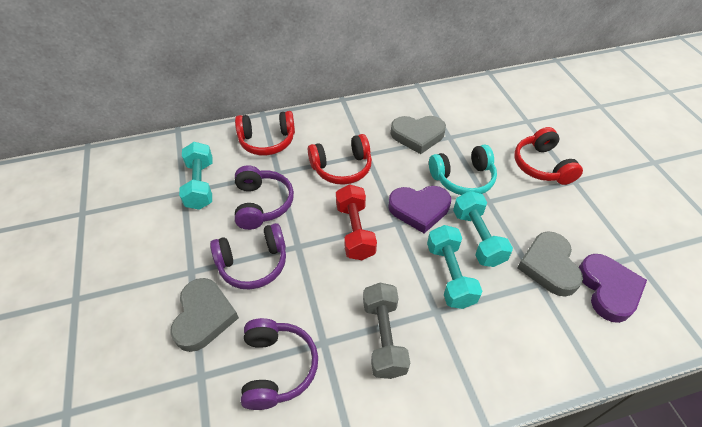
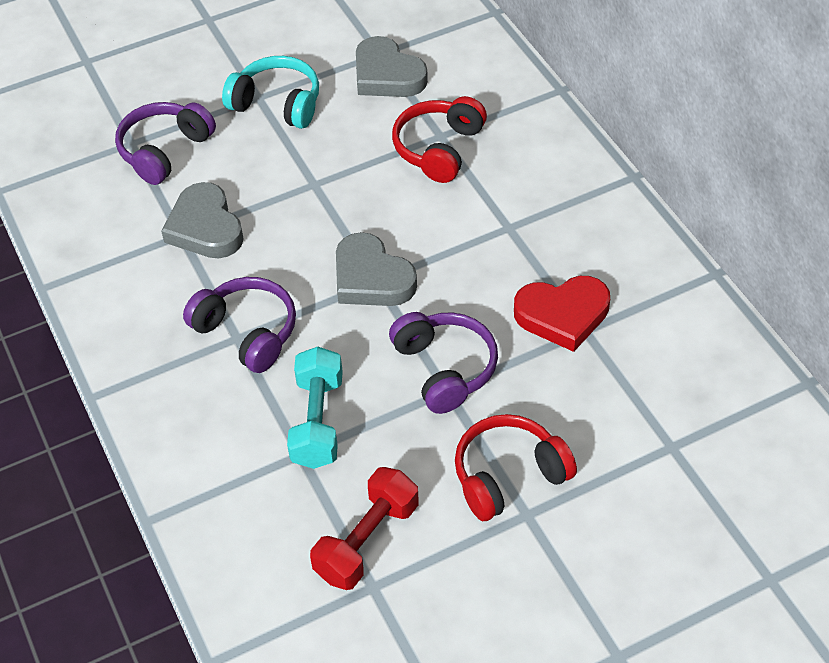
grey dumbbell: [363,283,410,379] = 1 -> none = 0
purple heart: [388,186,451,233] [579,254,647,323] = 2 -> none = 0
red headphones: [235,111,295,155] [308,134,372,185] [514,127,583,185] = 3 -> [392,96,487,183] [455,414,577,521] = 2
red heart: none = 0 -> [514,276,610,352] = 1
turquoise dumbbell: [179,142,213,210] [427,225,482,309] [453,191,513,267] = 3 -> [287,347,343,469] = 1

